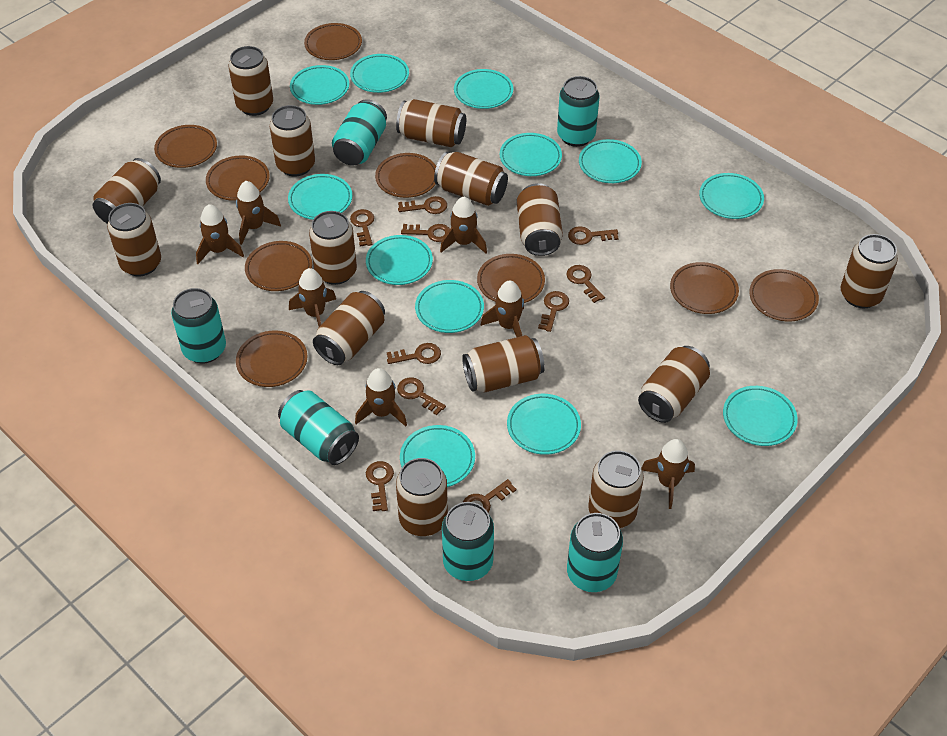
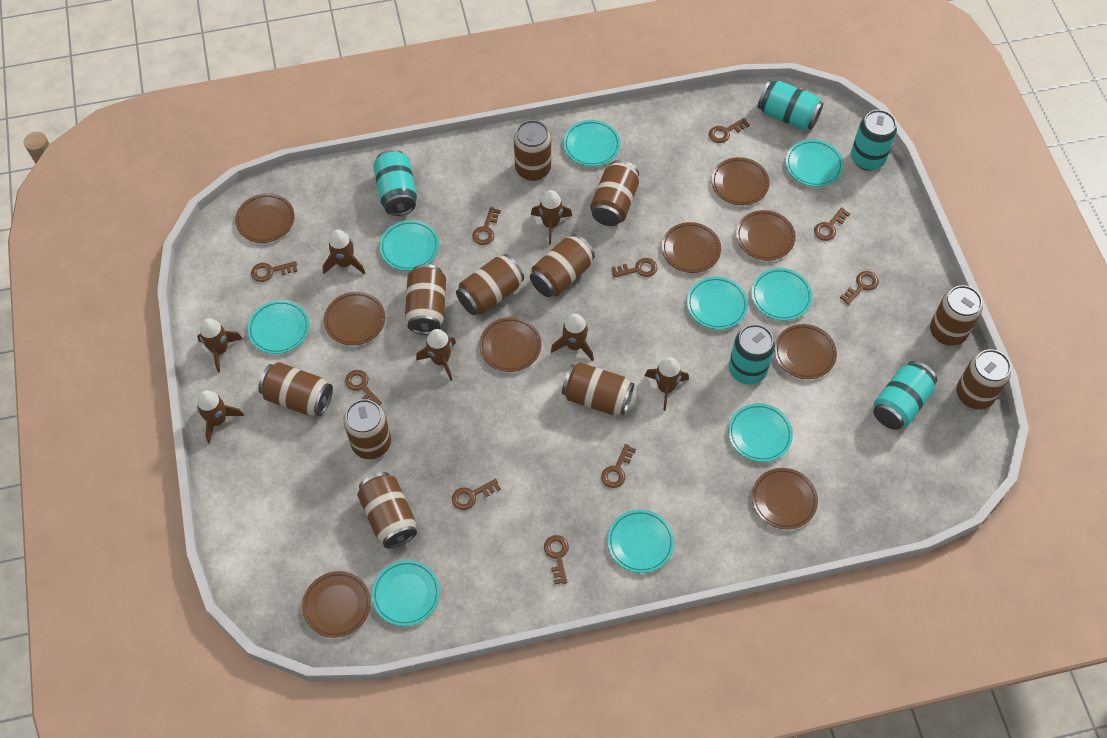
brown can: [93,158,161,224] [107,203,161,276] [229,46,273,116] [270,105,315,177] [309,211,357,285] [313,291,385,365] [396,99,466,147] [396,458,448,536] [434,152,508,206] [462,335,545,392] [517,183,563,256] [588,451,644,528] [638,346,710,423] [841,234,898,308] = 14 -> [258,362,333,416] [344,399,391,459] [357,472,417,549] [405,264,446,335] [456,254,524,315] [514,120,551,181] [530,234,595,297] [562,362,634,415] [590,160,639,226] [930,285,982,346] [956,349,1011,410] = 11
turquoise can: [171,288,226,364] [278,390,359,465] [332,99,387,166] [442,502,494,581] [557,76,600,147] [567,513,623,592] = 6 -> [373,149,417,216] [729,324,775,384] [757,80,823,130] [851,110,897,171] [873,361,937,430] = 5
turquoise plate: [288,174,352,220] [290,65,349,105] [350,54,409,93] [366,235,433,285] [400,425,475,487] [415,280,484,333] [454,69,513,109] [500,133,562,176] [507,394,581,455] [579,139,642,183] [699,173,764,219] [723,386,798,446] = 12 -> [247,300,310,354] [372,560,440,626] [380,220,439,271] [563,120,620,166] [607,509,674,573] [687,277,748,330] [728,403,793,462] [751,268,813,321] [786,140,844,187] = 9

